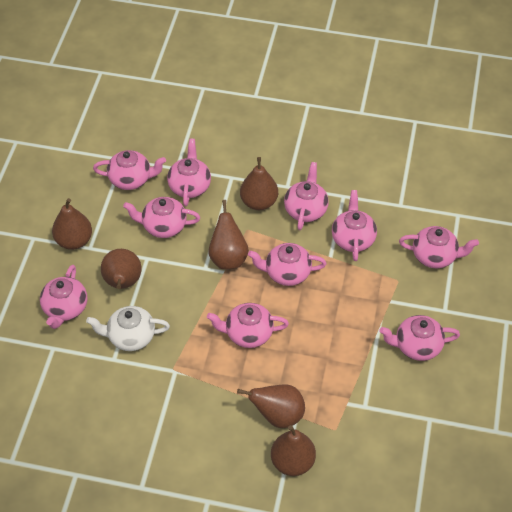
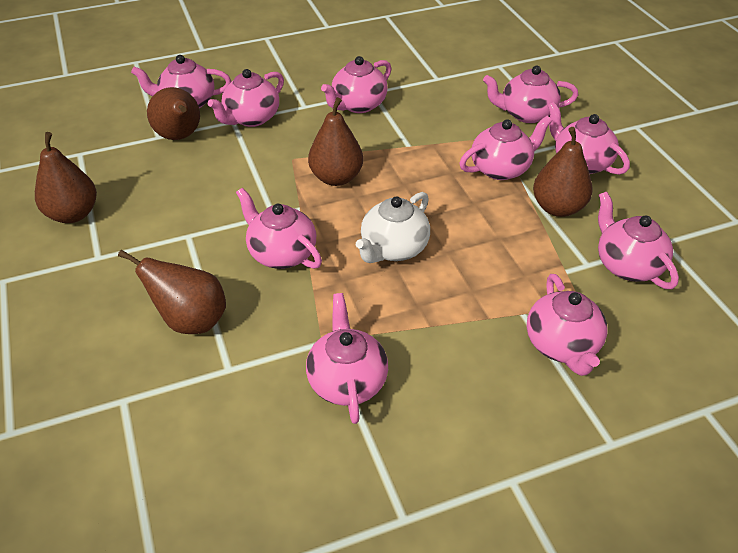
brown pear: [52,198,92,250] [101,249,141,289] [208,200,249,269] [237,384,305,428] [240,157,278,210] [271,425,316,476] = 6 -> [35,132,97,223] [118,250,226,334] [147,87,200,140] [308,97,363,186] [533,127,593,217] = 5

